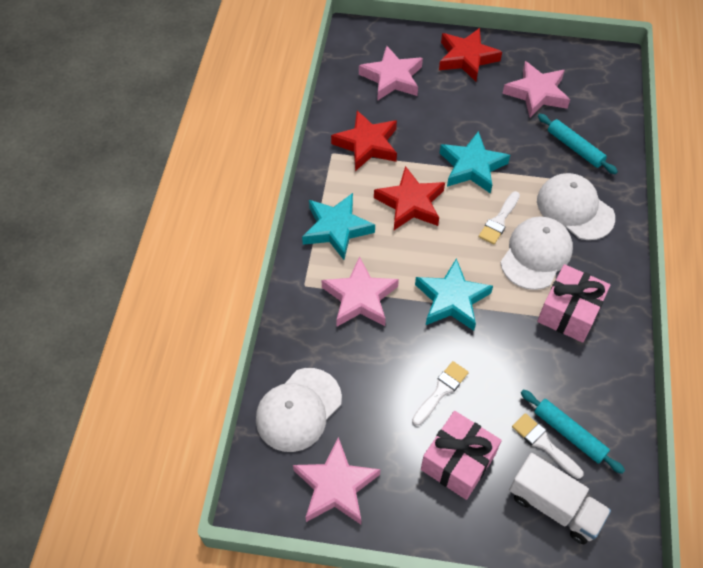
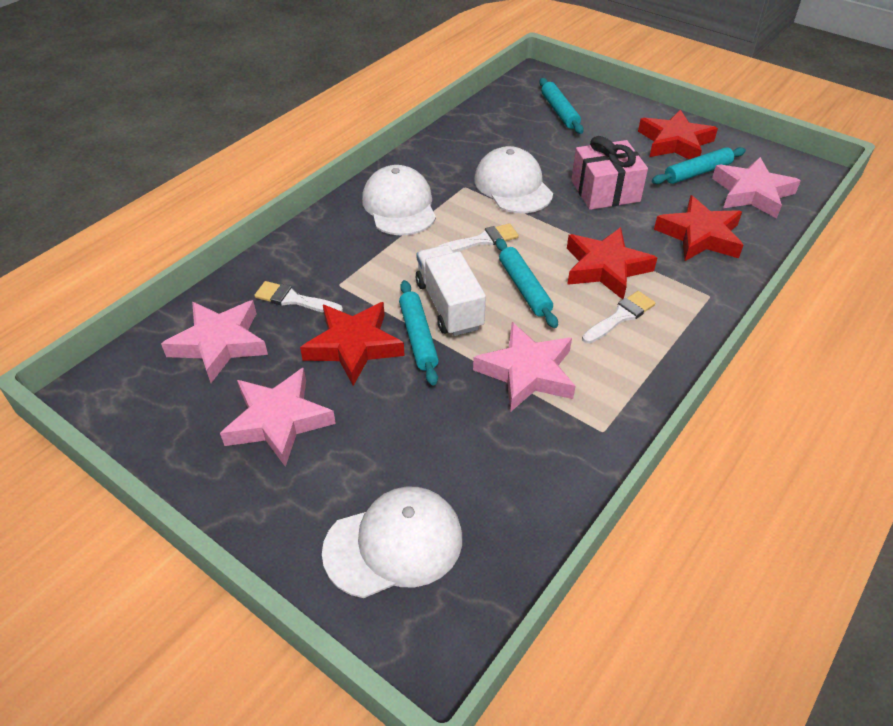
pink gift: [421,411,502,500] [537,264,610,343] = 2 -> [571,136,648,210] = 1
red star: [331,110,397,171] [374,166,445,230] [439,28,502,82] = 3 -> [300,302,405,386] [567,227,657,299] [638,109,718,159] [654,195,743,261] = 4
turquoise rolling pin: [521,390,625,474] [538,114,618,174] = 2 -> [399,280,439,386] [496,238,558,328] [539,78,584,134] [652,147,746,184] = 4
turquoise star: [302,193,375,260] [415,258,493,331] [440,131,510,194] = 3 -> none = 0

